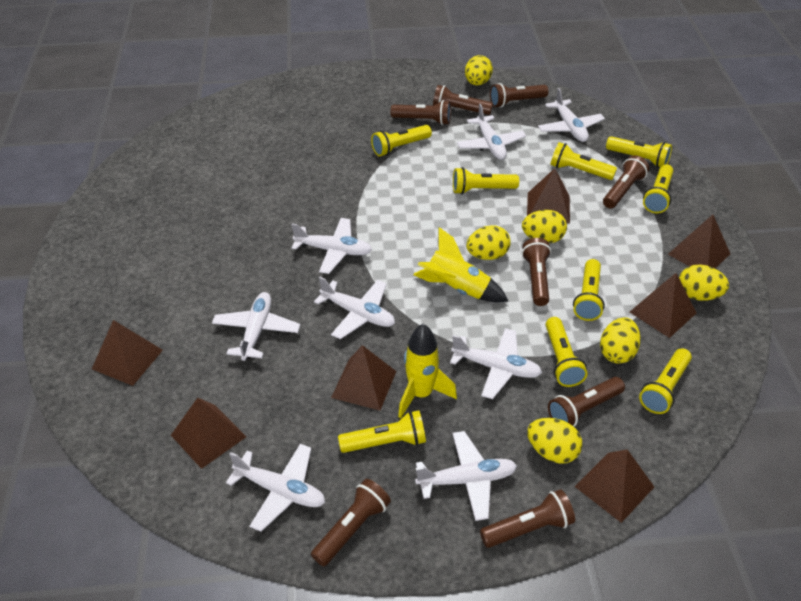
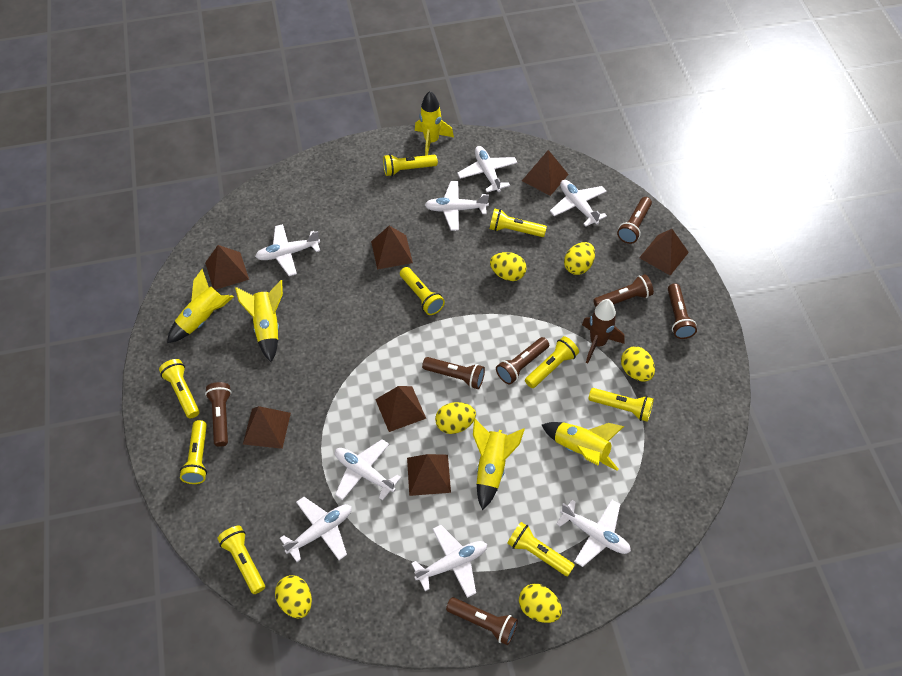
brown flashlight: [311,479,391,566] [391,100,451,125] [433,85,493,115] [480,489,575,548] [490,83,549,108] [522,238,551,306] [548,377,625,427] [603,155,649,209] = 8 -> [205,382,231,447] [422,357,485,389] [446,597,518,645] [496,337,549,385] [593,274,654,307] [617,197,652,244] [668,283,697,339] = 7
brown rocket: none = 0 -> [582,299,625,363] = 1
yellow rocket: [398,324,457,418] [413,227,508,302] = 2 -> [167,269,234,343] [235,280,283,362] [415,91,454,156] [473,419,525,510] [542,422,624,471] = 5

